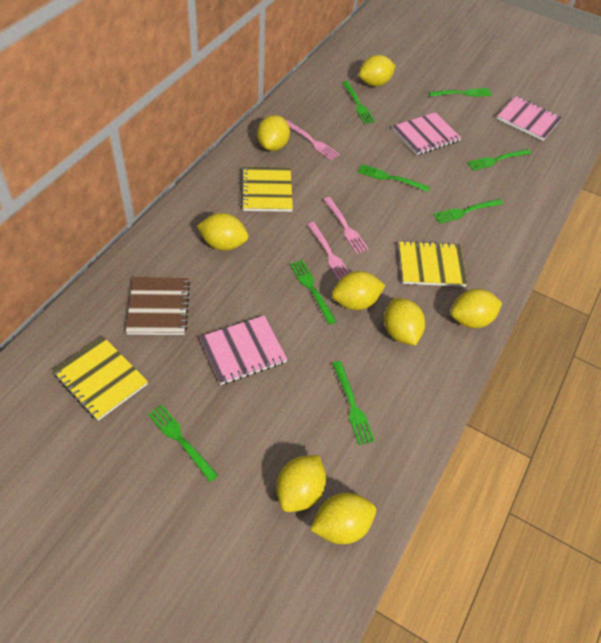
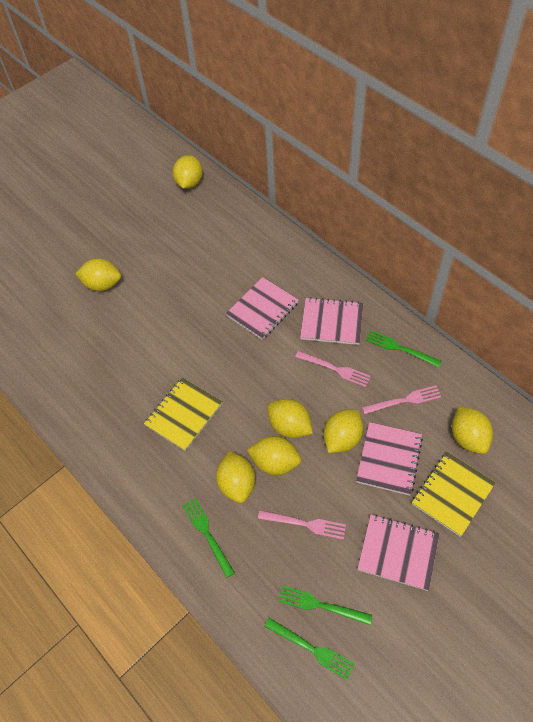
brown notebook: [126,277,190,335] = 1 -> none = 0
green fork: [148,404,219,482] [290,260,337,325] [332,361,375,445] [342,81,375,124] [358,164,430,192] [429,88,492,97] [433,199,503,224] [467,149,531,171] = 8 -> [183,497,235,578] [264,618,355,680] [278,586,372,625] [366,330,442,368] = 4
pink notebook: [200,315,288,385] [392,112,461,155] [497,96,562,141] = 3 -> [226,277,299,340] [300,297,363,345] [356,422,423,496] [357,514,440,591] = 4
yellow lemon: [197,213,249,251] [257,115,290,151] [276,455,326,512] [310,493,376,544] [332,271,385,310] [359,55,396,86] [384,298,425,346] [451,289,502,328] = 8 -> [75,258,121,291] [173,155,203,189] [216,451,255,503] [247,436,301,475] [268,399,313,438] [323,409,364,453] [452,406,493,454] = 7
yellow notebook: [52,337,148,421] [241,167,293,212] [399,241,467,287] = 3 -> [144,377,223,451] [412,452,496,537] = 2

